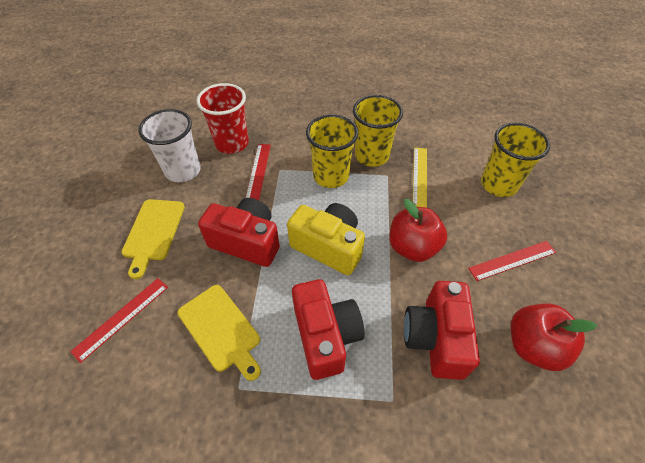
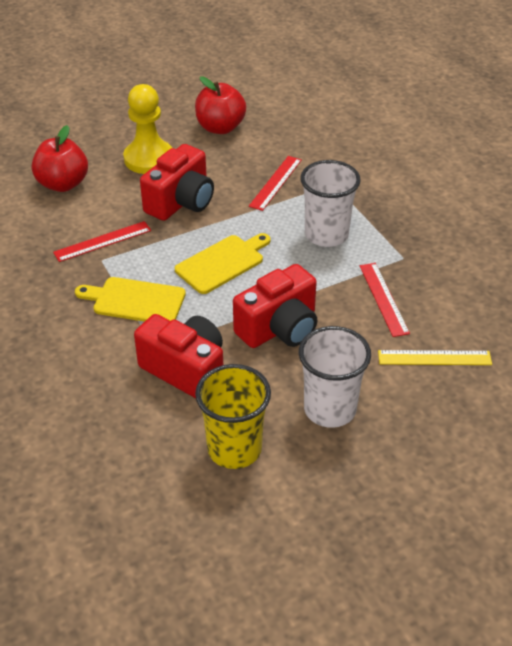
red cup: [197,83,249,154] = 1 -> none = 0
white cup: [138,109,201,182] = 1 -> [299,326,371,428] [300,160,361,247] = 2
yellow camera: [287,203,365,275] = 1 -> none = 0
yellow cup: [306,114,359,188] [353,95,403,167] [481,123,550,197] = 3 -> [195,364,271,469] = 1
yellow pawn: none = 0 -> [123,84,172,174] = 1

